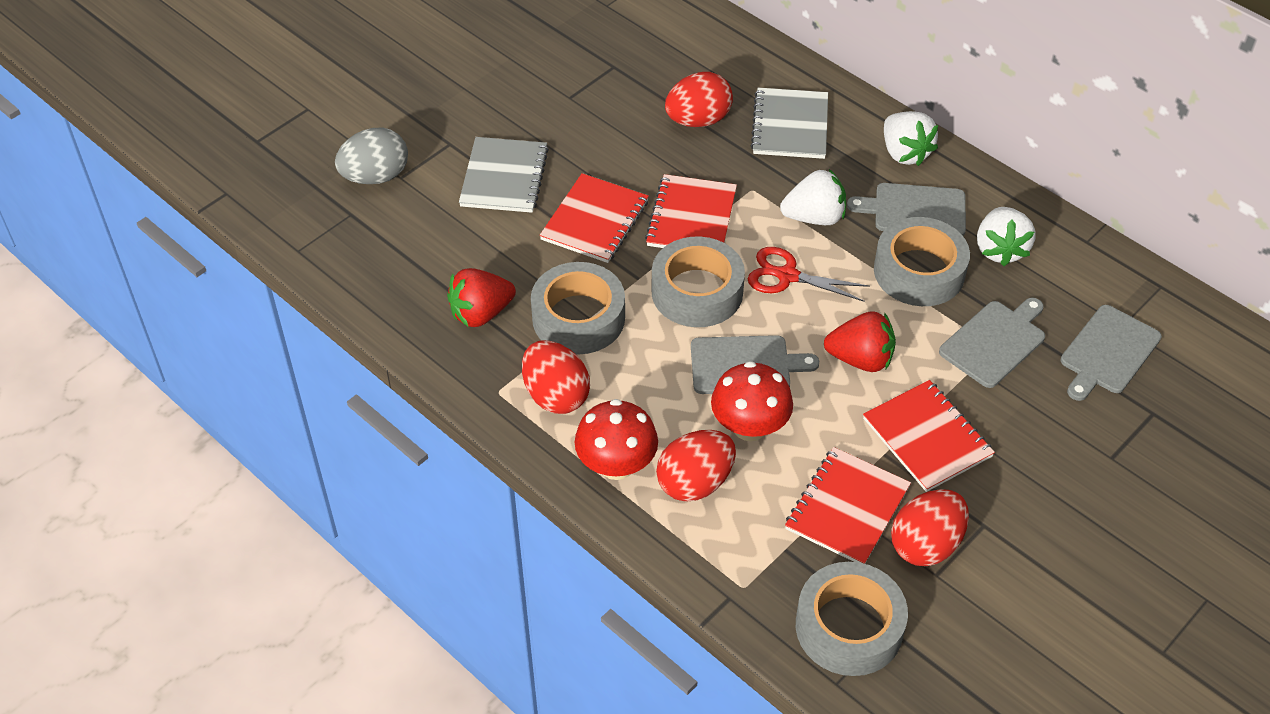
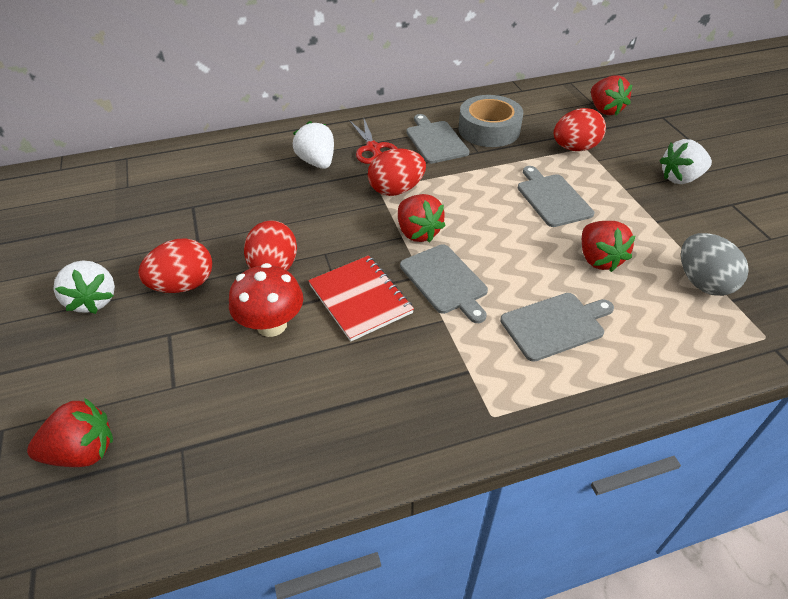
grey notebook: [459,137,549,213] [751,88,828,159] = 2 -> none = 0
grey tape: [531,262,625,354] [651,237,745,327] [796,562,908,676] [874,217,970,306] = 4 -> [459,95,523,147] = 1
red mushroom: [575,399,658,480] [711,361,793,441] = 2 -> [229,263,303,337] = 1
red notebook: [540,173,649,263] [645,174,737,248] [785,447,911,564] [863,380,995,492] = 4 -> [308,255,414,342] = 1
red strawberry: [447,268,516,327] [824,311,896,372] = 2 -> [27,398,113,467] [398,194,446,242] [582,221,636,272] [591,75,632,115] = 4

